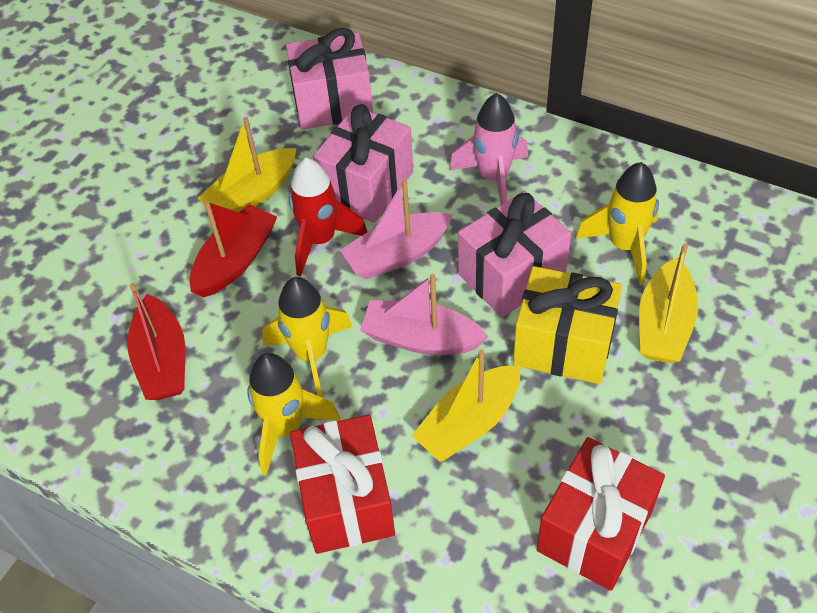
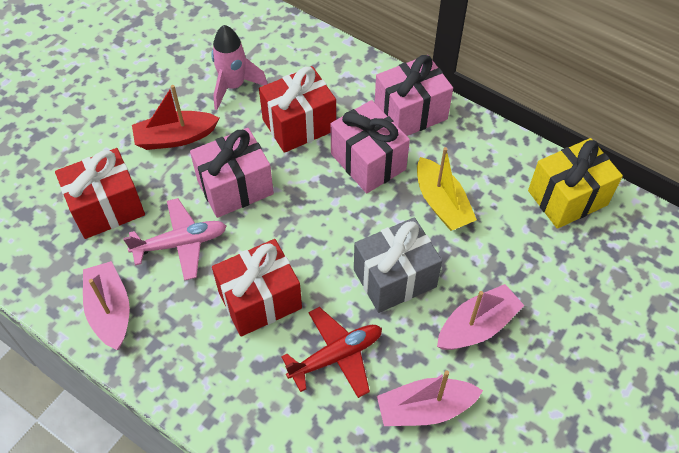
grey gift: none = 0 -> [354,217,442,313] = 1
pink boat: [340,179,452,279] [360,274,489,355] = 2 -> [83,261,130,350] [377,370,483,426] [437,284,525,350] = 3
pink plane: none = 0 -> [123,198,227,281] = 1
red boat: [128,283,185,400] [189,201,277,298] = 2 -> [132,85,219,150] = 1
red gift: [290,415,395,554] [537,437,665,591] = 2 -> [55,148,145,239] [212,239,302,337] [259,66,336,153] = 3
red plane: none = 0 -> [281,307,382,398] = 1
red rocket: [289,158,367,277] = 1 -> none = 0
yellow boat: [197,117,296,212] [411,350,520,462] [639,244,698,363] = 3 -> [417,147,477,231] = 1
yellow rocket: [247,353,341,475] [262,277,352,398] [576,162,659,285] = 3 -> none = 0

